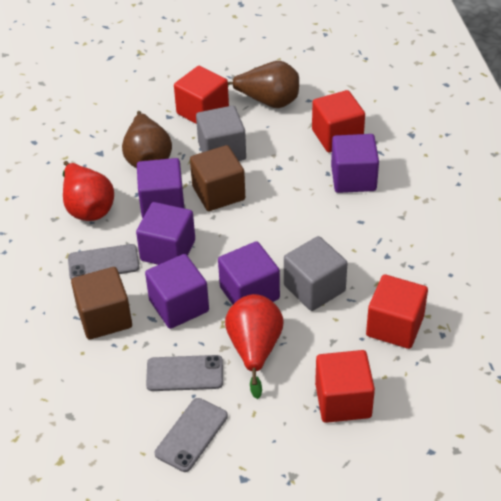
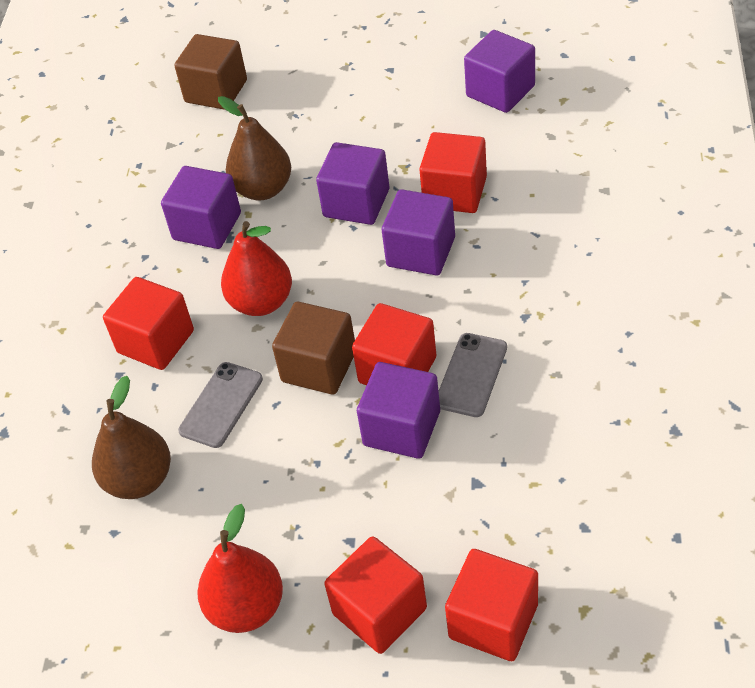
grey cube: [196,106,246,161] [284,236,347,311] = 2 -> none = 0
grey phone: [68,244,140,279] [146,355,223,391] [155,398,228,472] = 3 -> [178,362,263,448] [439,333,507,417] = 2
red cube: [174,66,229,124] [312,90,365,152] [315,350,375,423] [366,274,428,349] = 4 -> [103,277,194,370] [324,536,427,654] [352,303,436,385] [419,132,487,213] [445,549,538,661] = 5

